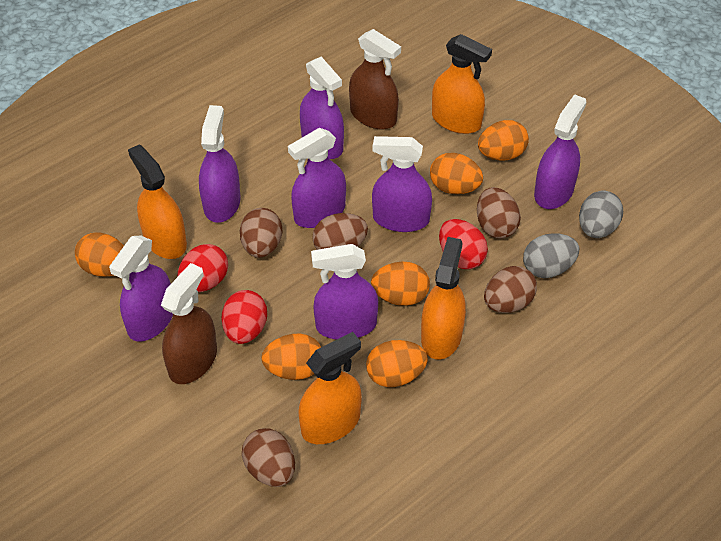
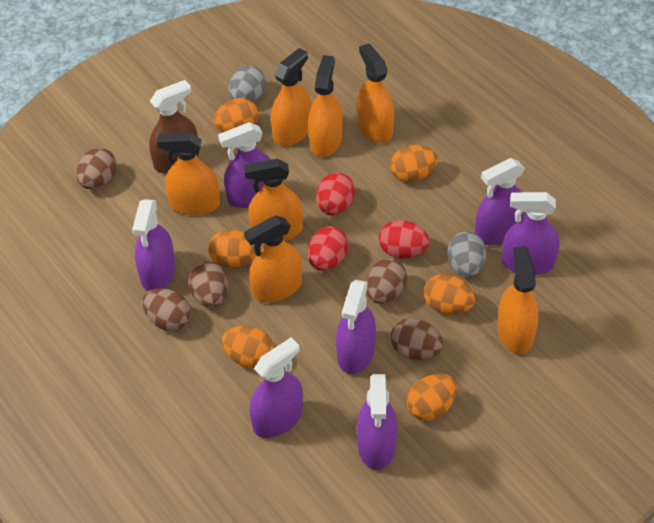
brown spray bottle: [161,263,217,384] [349,29,401,130] = 2 -> [149,80,199,174] = 1
orange spray bottle: [128,145,187,259] [298,332,362,444] [421,237,466,360] [432,34,492,134] = 4 -> [157,133,220,216] [244,158,303,241] [244,216,302,303] [271,48,312,146] [308,55,342,157] [357,43,394,143] [497,246,539,354] = 7

